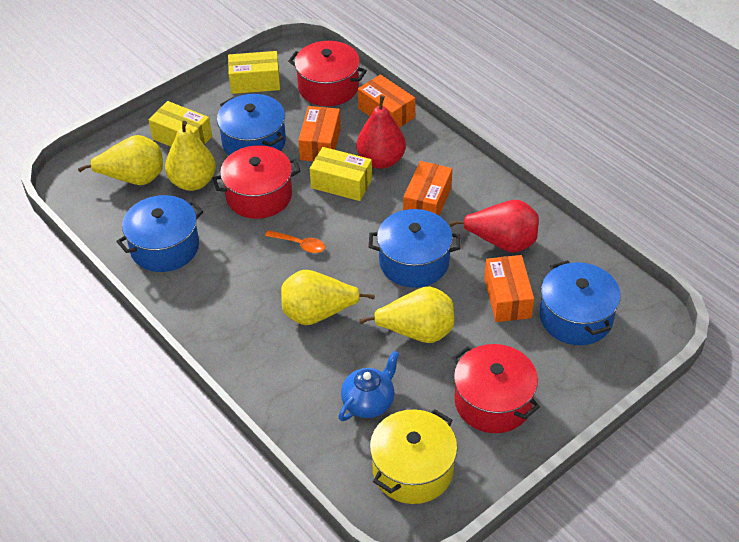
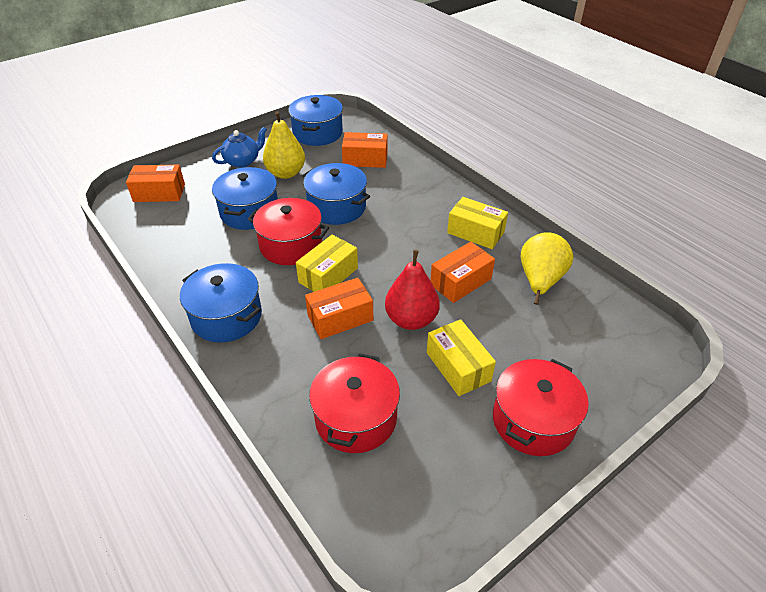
orange spoon: [265,230,325,253] = 1 -> none = 0
red pear: [357,95,406,169] [449,200,539,253] = 2 -> [385,250,440,330] = 1
yellow pear: [78,135,163,185] [165,121,216,191] [281,270,375,325] [359,286,454,343] = 4 -> [263,111,305,179] [521,232,573,305] = 2
yellow pot: [370,409,457,504] = 1 -> none = 0

